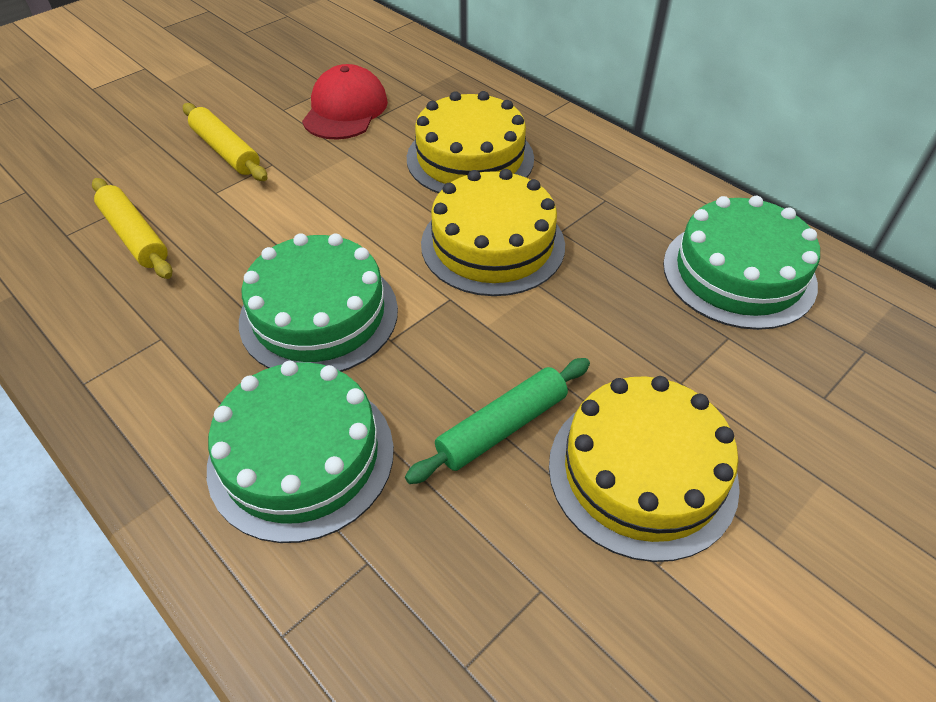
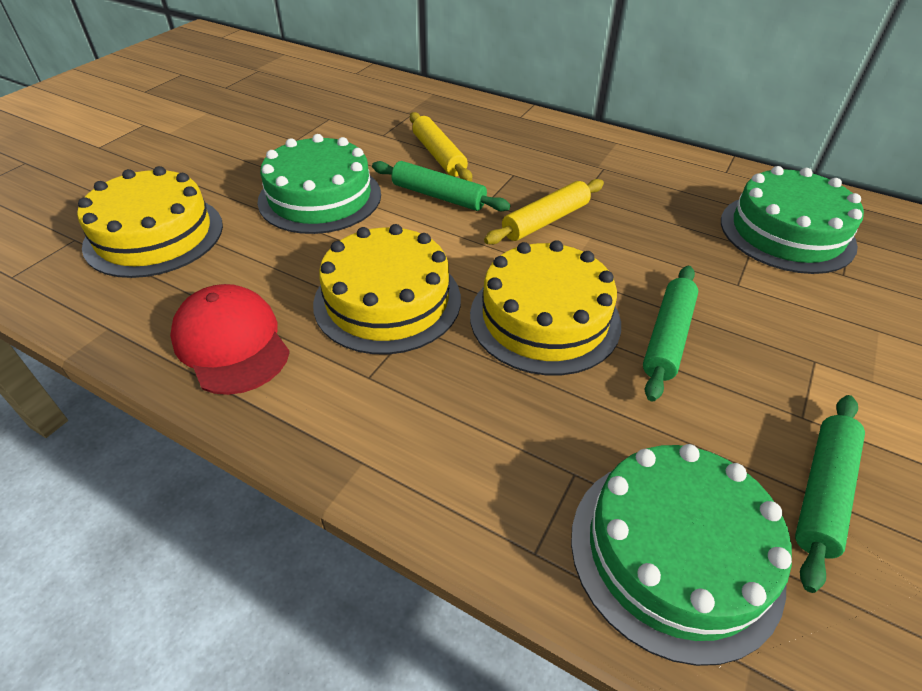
green rolling pin: [405,358,590,484] = 1 -> [372,161,510,212] [643,266,698,402] [795,395,865,593] = 3

